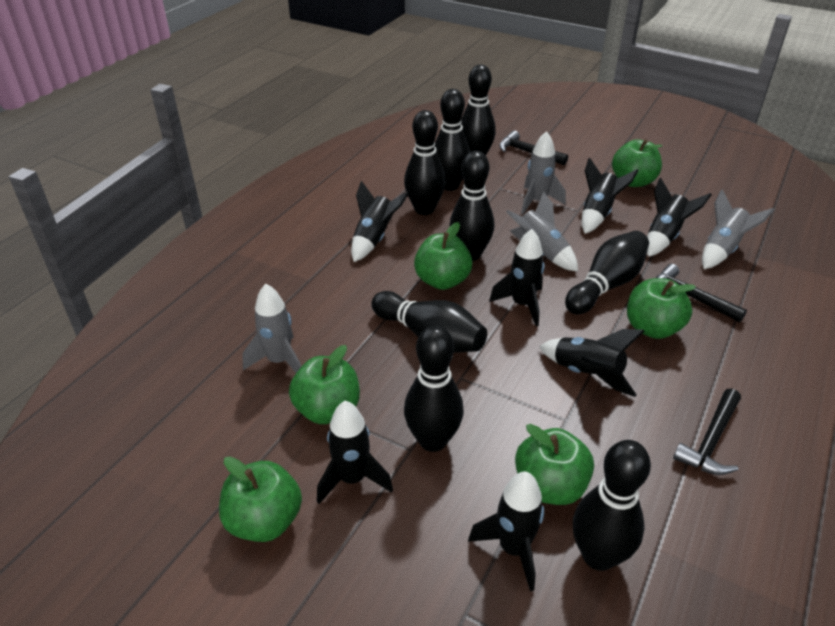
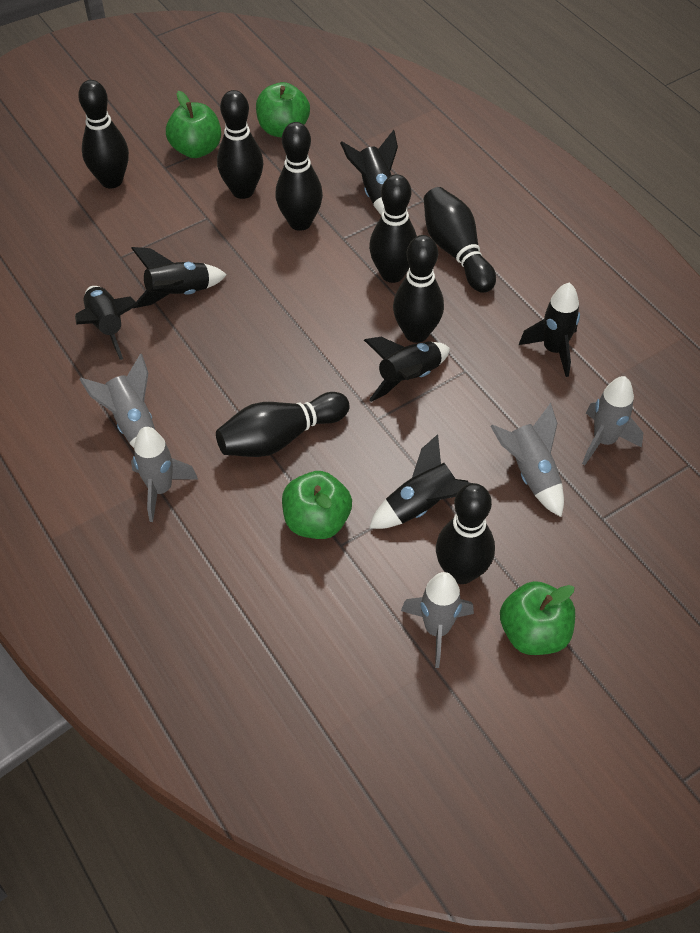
black hammer: [499,130,568,165] [656,264,747,322] [673,388,741,475] = 3 -> none = 0
black rocket: [317,401,393,504] [351,181,409,262] [468,472,544,591] [489,229,545,326] [539,329,644,397] [582,157,639,234] [647,178,711,257] = 7 -> [75,286,139,360] [131,247,227,308] [340,130,398,215] [364,337,450,402] [369,434,471,529] [519,282,580,377] = 6
green apple: [219,456,302,542] [289,345,360,424] [414,222,472,290] [515,424,594,505] [612,139,662,187] [627,278,696,339] = 6 -> [166,91,221,158] [256,82,310,137] [282,471,352,539] [500,581,575,655] = 4
grey rocket: [242,284,301,373] [506,192,578,272] [521,131,566,214] [702,189,775,269] = 4 -> [79,353,155,448] [131,427,198,522] [401,572,474,668] [491,403,564,517] [582,376,643,465] = 5

